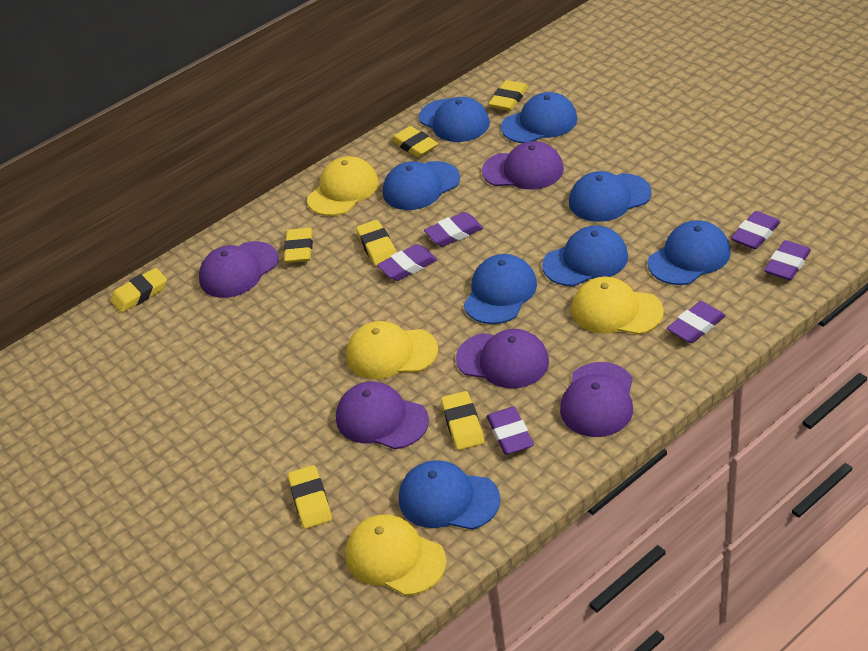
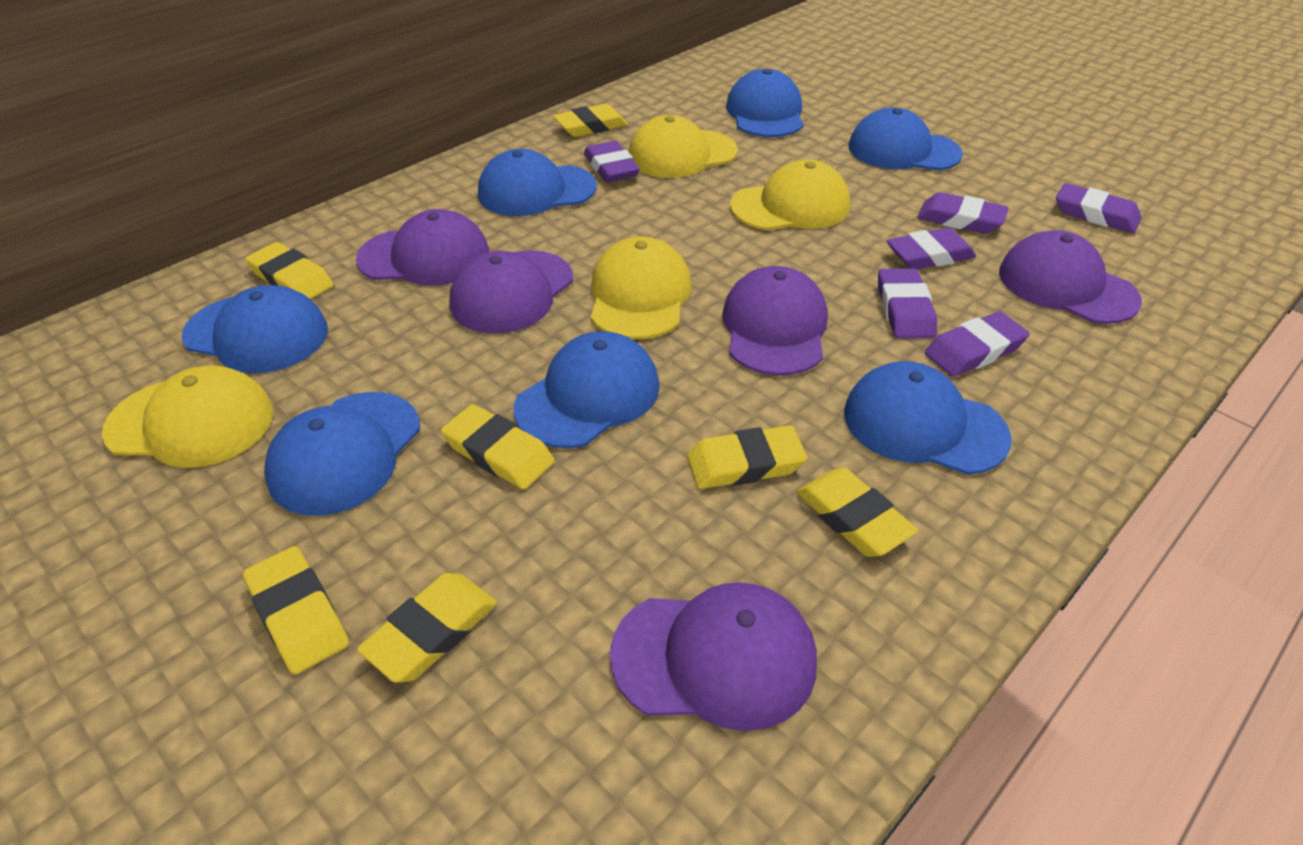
blue cap: [383,161,460,210] [399,460,501,530] [419,97,490,142] [464,254,537,324] [501,92,578,143] [542,225,628,286] [569,171,652,222] [648,220,731,285] = 8 -> [182,285,328,373] [264,392,420,516] [478,149,597,216] [514,331,660,448] [726,69,804,137] [844,361,1011,475] [849,107,963,171] = 7

